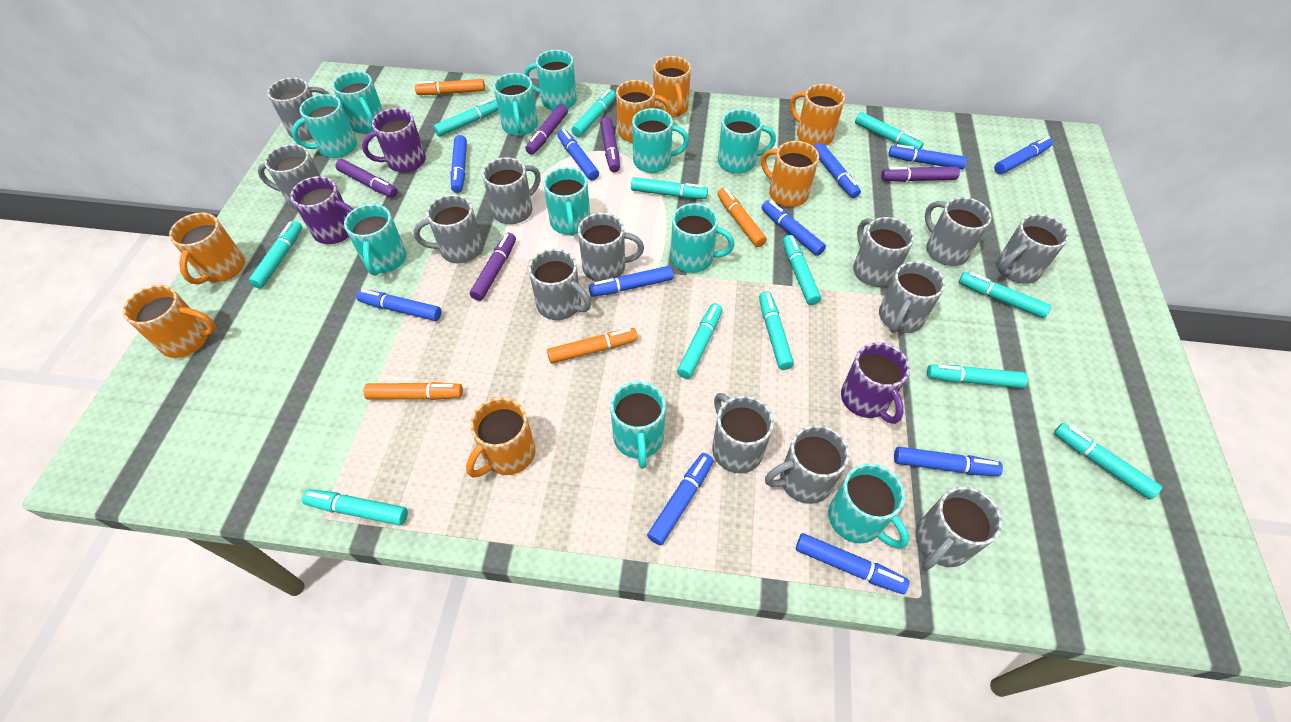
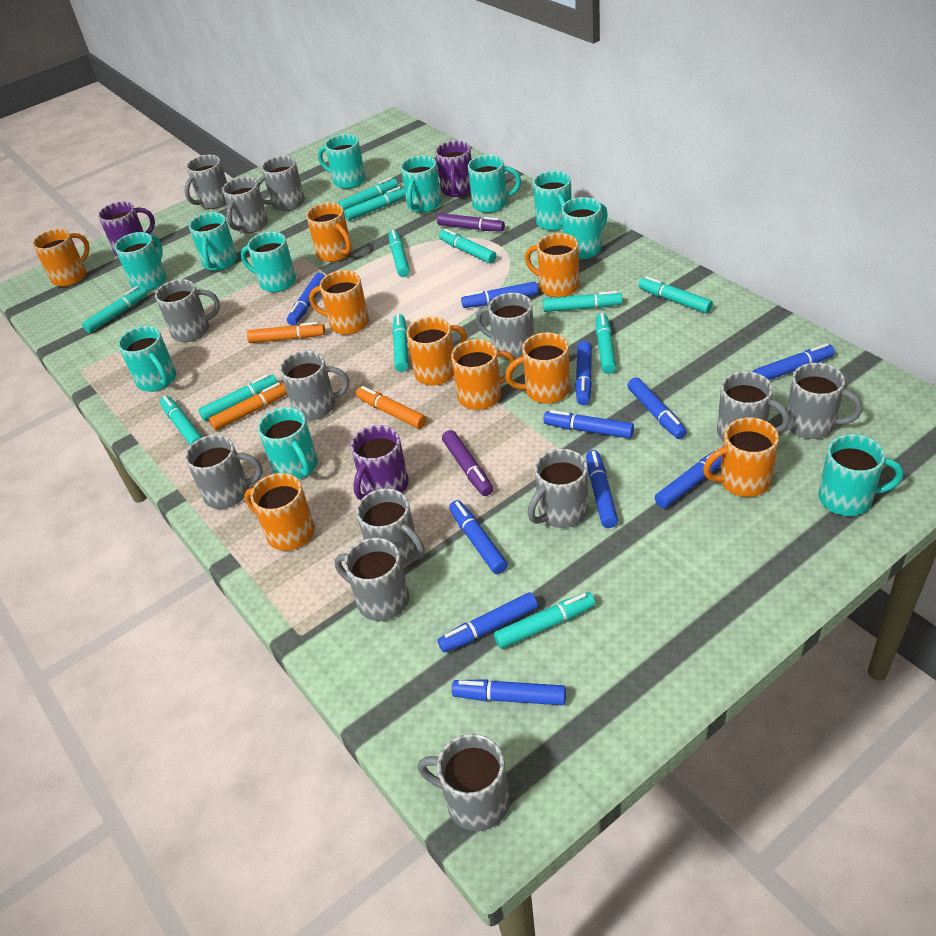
orange marker: [364,382,463,400] [415,79,485,95] [547,328,638,364] [717,188,767,247] = 4 -> [209,382,287,430] [247,322,325,343] [356,386,427,429] = 3
orange mug: [123,285,216,358] [169,212,245,285] [466,397,535,478] [616,80,671,143] [653,56,691,118] [761,141,819,207] [790,84,845,146] = 7 -> [33,229,90,287] [244,473,315,551] [306,203,352,262] [309,270,369,335] [406,317,467,386] [451,339,515,410] [505,332,570,404] [525,233,579,297] [703,417,779,497] = 9
purple marker: [336,159,398,198] [470,233,516,301] [525,104,568,154] [600,117,620,172] [881,166,960,182] = 5 -> [437,213,505,232] [442,430,493,496] = 2

